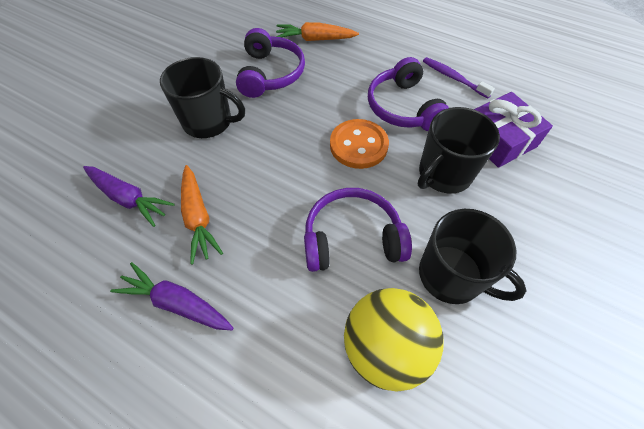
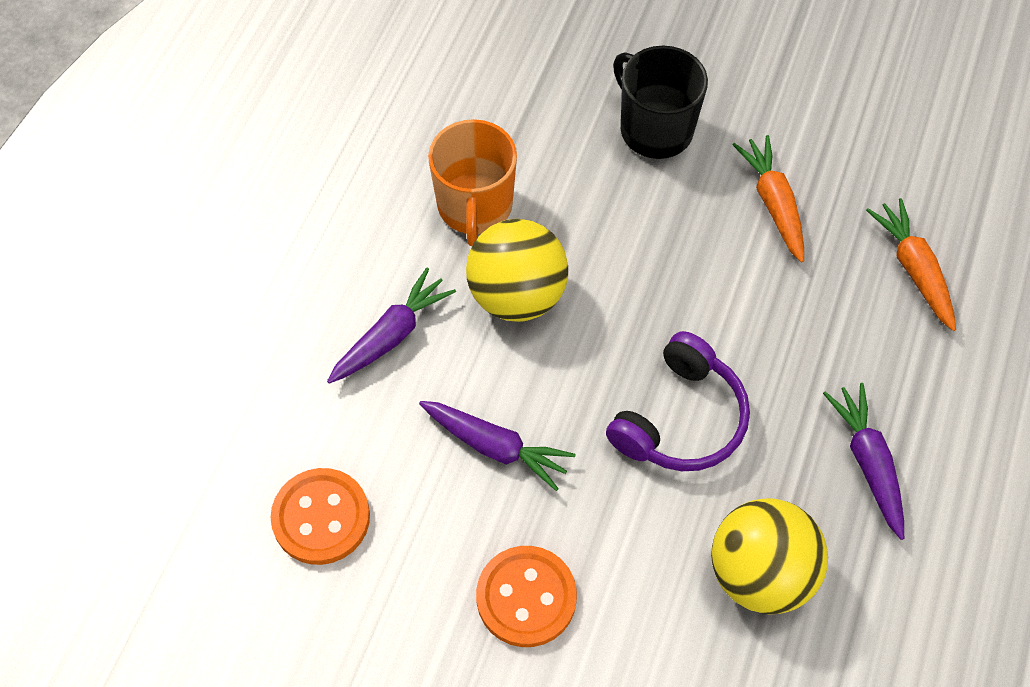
black mug: [160,57,245,138] [418,107,500,194] [419,209,527,304] = 3 -> [613,46,708,159] = 1
orange button: [330,119,389,169] = 1 -> [271,468,370,565] [476,546,577,647] = 2
orange mug: none = 0 -> [428,119,517,246] = 1
purple carrot: [83,166,175,227] [110,262,233,330] = 2 -> [327,268,456,384] [419,401,575,491] [823,383,904,540] = 3
purple gift: [474,92,553,168] = 1 -> none = 0
purple headphones: [236,28,305,98] [304,188,412,272] [368,57,449,131] = 3 -> [606,331,750,471] = 1
purple toothbrush: [423,57,495,98] = 1 -> none = 0
yellow ball: [344,288,443,392] = 1 -> [466,219,568,322] [711,498,828,614] = 2

